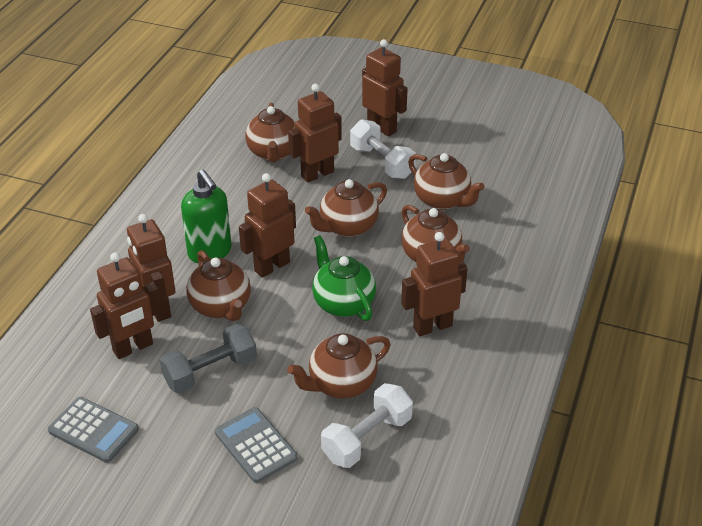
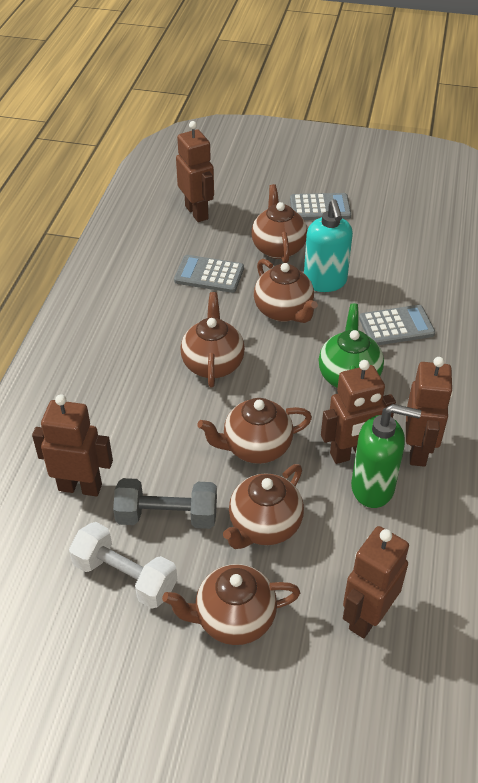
brown robot: [90,252,162,359] [127,214,176,322] [239,173,296,278] [288,84,342,183] [362,39,408,136] [401,232,468,336] = 6 -> [32,394,113,497] [176,121,214,222] [321,360,396,464] [343,526,409,638] [406,357,453,467] = 5
grey calculator: [48,397,139,463] [215,407,298,483] = 2 -> [174,255,244,293] [290,193,351,220] [359,305,435,345] = 3
turquoise soap dispenser: none = 0 -> [304,199,353,292] = 1
white dumbbell: [321,383,413,468] [350,119,416,179] = 2 -> [69,522,177,609] = 1

